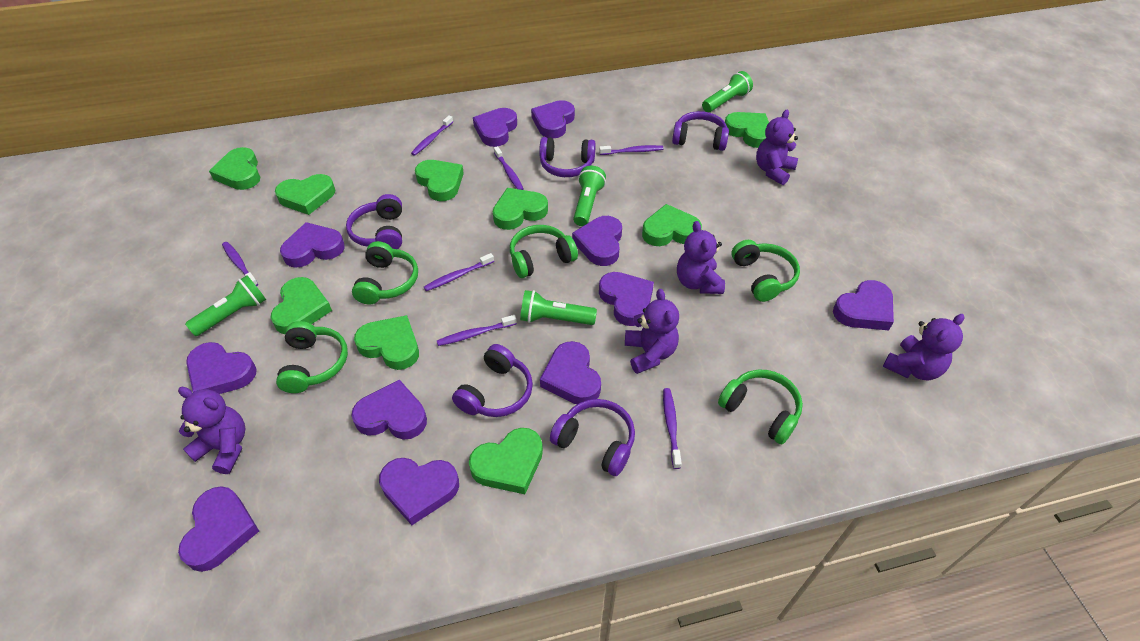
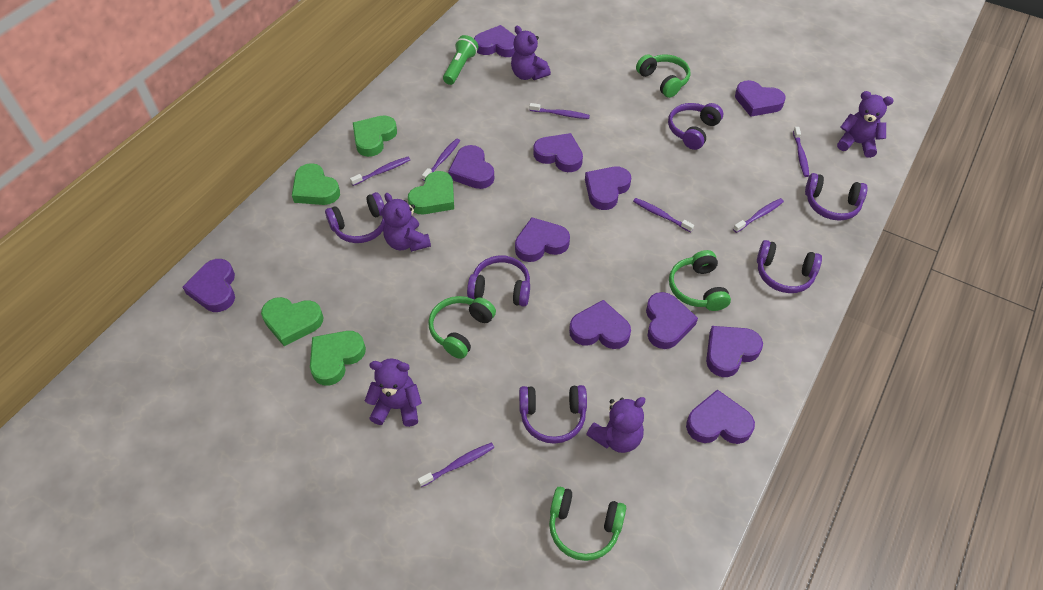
green flashlight: [185,275,266,336] [520,290,597,325] [573,166,606,226] [702,71,753,112] = 4 -> [443,35,478,85] = 1
green headphones: [276,321,348,393] [352,241,418,304] [510,225,578,278] [718,370,803,444] [731,240,800,302] = 5 -> [428,296,496,359] [549,487,626,561] [636,54,690,98] [669,250,731,311] = 4
green heart: [209,147,260,190] [271,277,332,334] [275,174,335,215] [354,315,419,370] [415,160,464,201] [469,428,543,494] [493,188,548,230] [642,204,702,246] [725,112,769,148] = 9 -> [261,297,323,346] [292,163,340,205] [310,331,366,386] [353,116,397,157] [408,171,454,214] = 5
purple headphones: [346,194,402,249] [452,344,533,417] [539,137,596,177] [550,399,635,476] [672,111,729,151] = 5 -> [325,192,385,243] [467,255,530,306] [519,385,587,444] [668,103,723,150] [757,240,822,293] [805,173,868,221] = 6

